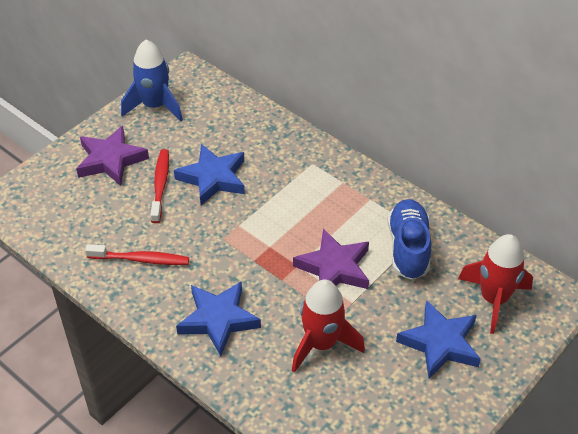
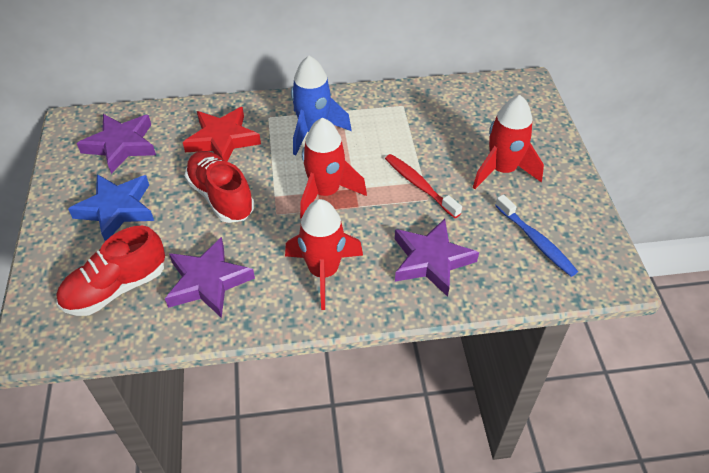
blue shoe: [388,199,431,280] = 1 -> none = 0
blue star: [174,144,245,205] [176,281,261,356] [396,300,481,379] = 3 -> [68,174,154,241] = 1
blue toothbrush: none = 0 -> [495,195,578,277] = 1
purple star: [76,126,149,186] [293,229,369,289] = 2 -> [77,114,156,174] [165,237,255,318] [395,219,479,297] = 3
red rocket: [292,279,365,373] [458,234,533,334] = 2 -> [285,199,363,310] [300,118,367,219] [473,95,544,189] = 3
red shoe: none = 0 -> [56,226,165,316] [185,151,254,223] = 2
red star: none = 0 -> [183,107,261,162] = 1
red toothbrush: [85,244,189,265] [151,149,169,223] = 2 -> [385,154,462,218] = 1

